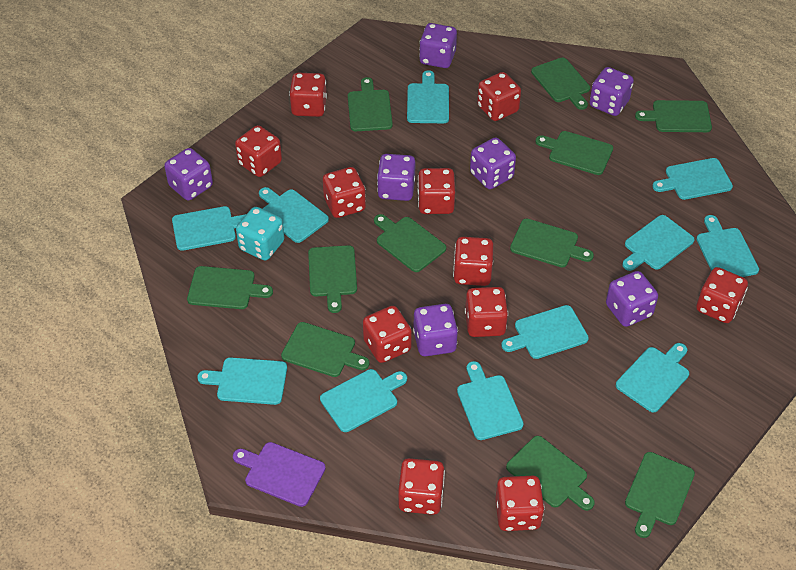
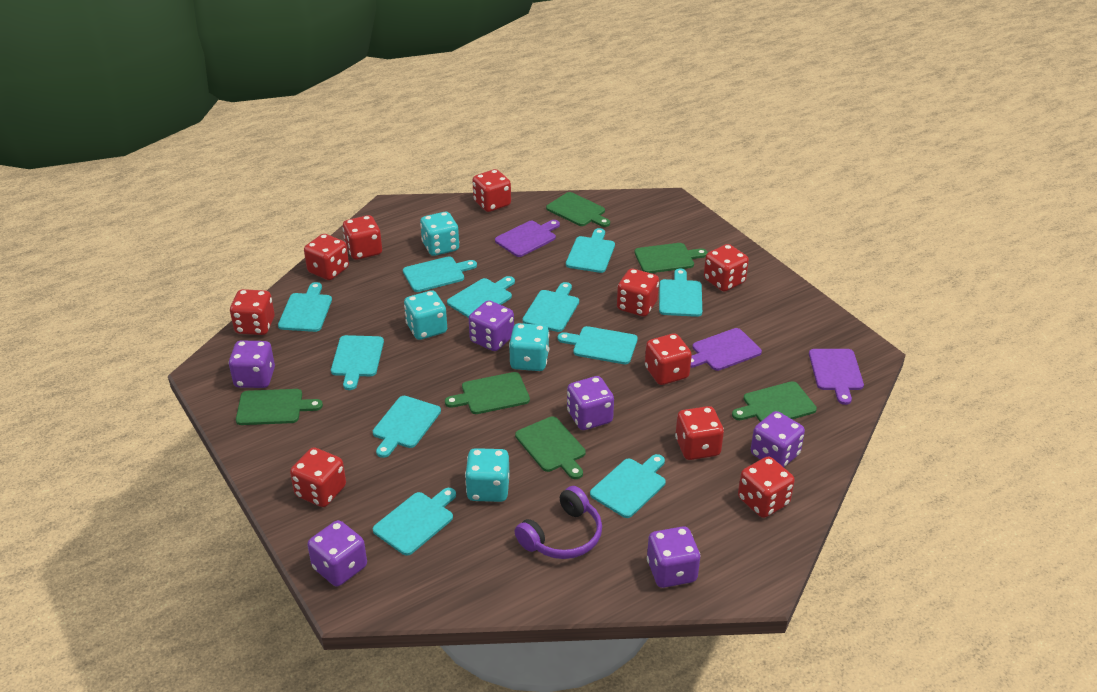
green cutting board: [187,266,273,309] [281,322,370,377] [308,245,357,313] [348,77,393,131] [374,214,446,272] [506,436,595,511] [510,218,594,267] [531,57,590,110] [535,131,613,175] [625,452,695,538] [635,100,712,132] = 11 -> [236,389,323,425] [445,372,530,414] [515,416,586,479] [546,192,610,227] [634,243,708,273] [732,381,817,422] = 6
purple cutting board: [233,442,326,507] = 1 -> [495,220,560,257] [690,328,762,371] [809,349,864,405] = 3
purple dice: [164,148,213,201] [377,154,415,201] [413,304,458,356] [419,23,457,68] [470,137,516,189] [590,67,634,116] [606,271,658,327] = 7 -> [229,341,275,388] [307,520,367,586] [469,300,514,351] [567,376,614,430] [647,526,700,588] [751,411,805,467] = 6
purple headphones: none = 0 -> [515,486,602,559] = 1
red dice: [235,125,282,177] [289,73,327,117] [323,167,366,218] [363,306,412,363] [398,458,445,515] [417,168,455,214] [453,237,494,286] [465,287,508,337] [477,72,521,121] [495,476,545,531] [696,267,748,323] = 11 -> [230,289,275,335] [290,447,346,507] [304,234,349,280] [342,215,382,260] [472,169,511,212] [617,269,659,316] [645,333,692,385] [675,406,724,460] [704,244,749,292] [738,457,795,518] = 10
turquoise dice: [236,207,285,261] = 1 -> [404,291,447,340] [420,212,459,256] [465,448,510,502] [509,323,549,371] = 4

